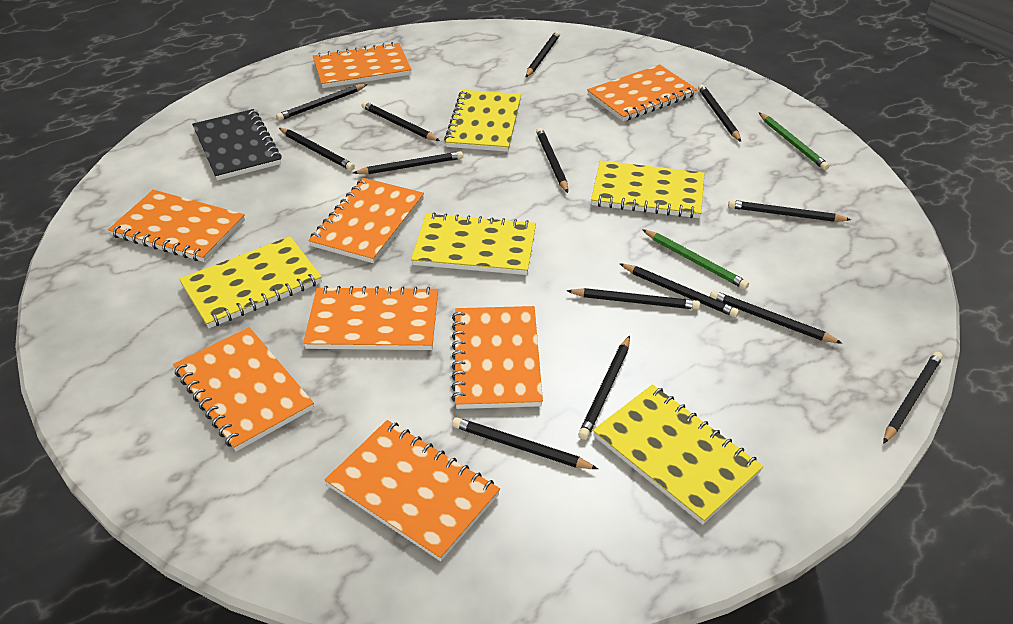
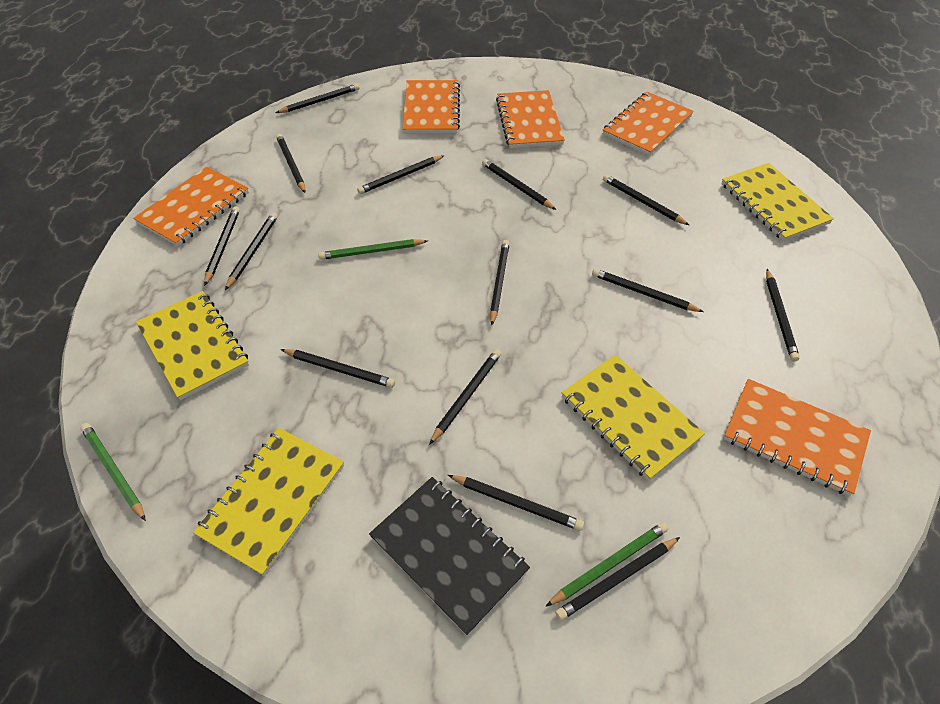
green pencil: [642,229,749,290] [759,113,830,170] = 2 -> [80,423,146,521] [318,239,428,260] [546,522,668,606] = 3
orange notebook: [108,190,245,262] [173,327,314,451] [303,286,438,350] [308,178,424,263] [313,42,412,88] [325,420,500,561] [452,306,543,409] [587,64,697,121] = 8 -> [133,167,249,247] [402,80,460,133] [496,90,565,148] [603,92,694,156] [723,379,871,496] = 5
yellow notebook: [179,236,322,328] [411,213,536,275] [444,90,521,152] [591,161,705,218] [593,385,764,525] = 5 -> [136,291,249,400] [193,428,344,576] [562,355,705,481] [721,163,834,241] = 4

